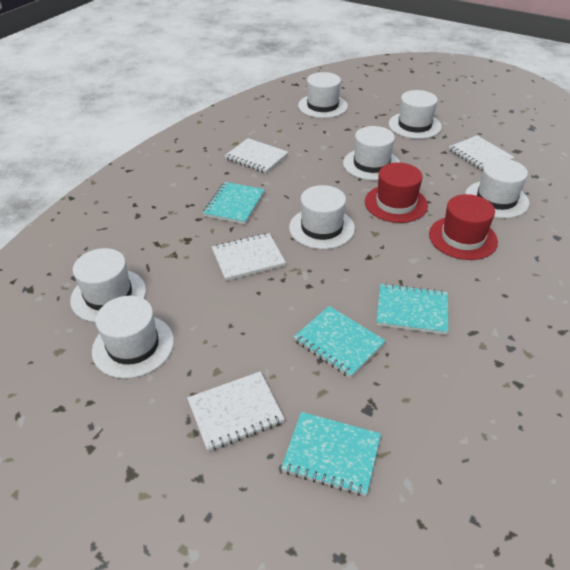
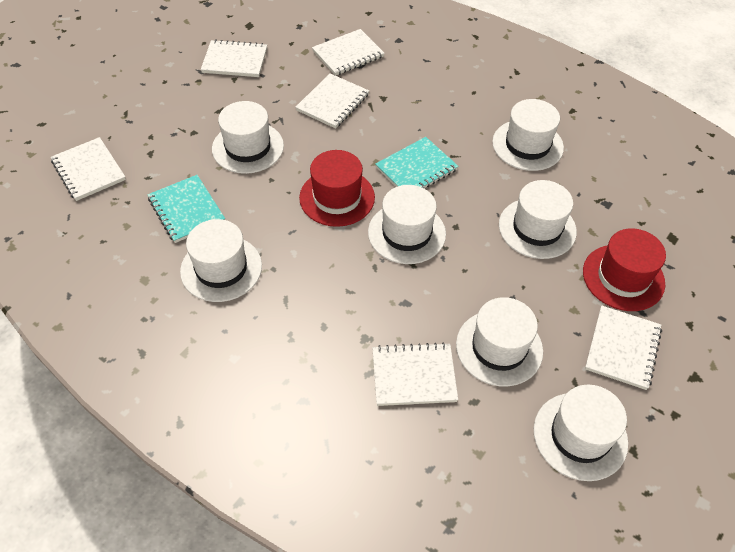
turquoise notebook: [203,182,265,224] [281,412,381,496] [294,306,386,378] [376,283,448,335] = 4 -> [147,175,225,243] [376,137,459,188] = 2
white notebook: [187,372,285,451] [212,233,286,281] [225,138,289,173] [449,136,515,171] = 4 -> [51,137,126,201] [201,39,267,77] [295,74,369,129] [312,29,385,76] [373,342,458,406] [585,305,662,390] = 6

